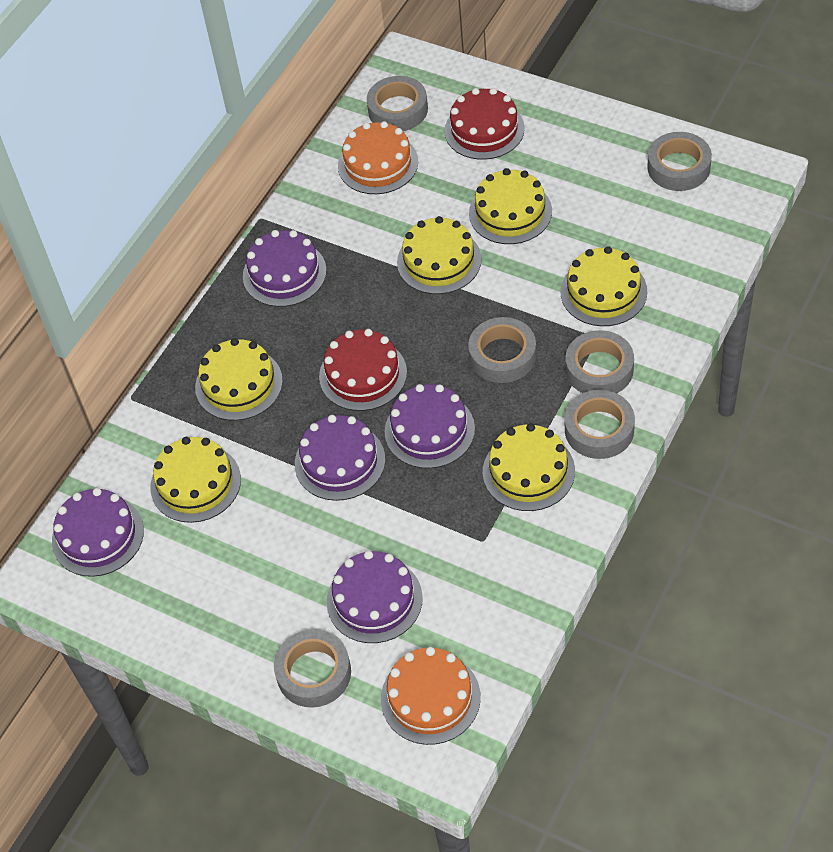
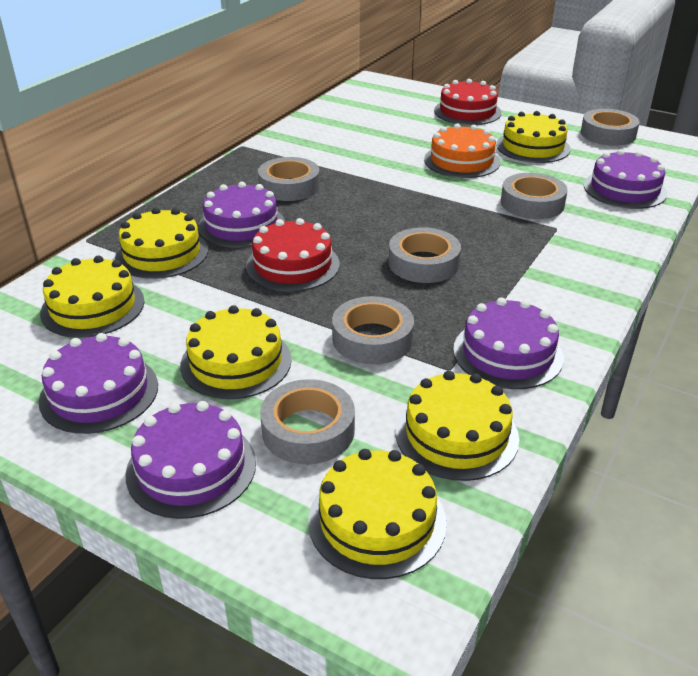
orange cake: [338,121,418,194] [381,647,481,745] = 2 -> [424,124,500,178] = 1

